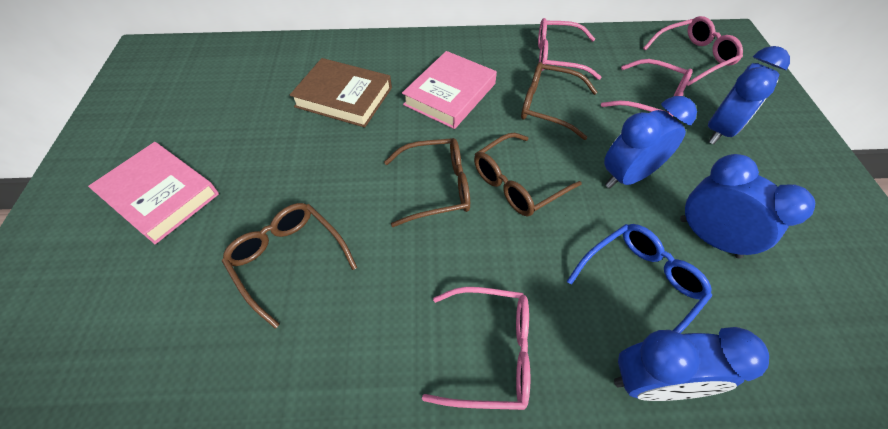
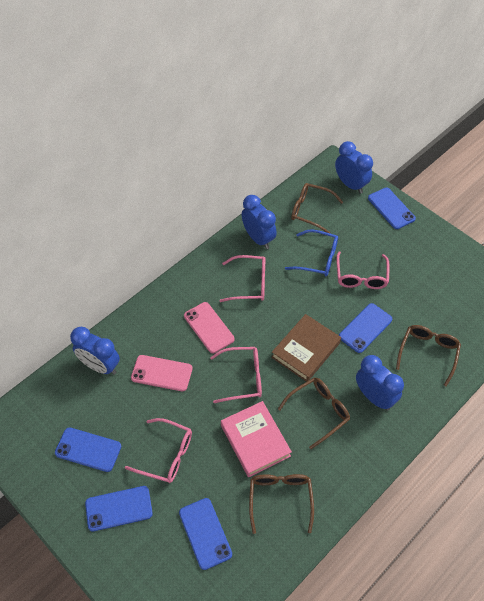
blue phone: none = 0 -> [55,427,121,472] [85,486,153,531] [179,498,232,570] [339,303,392,353] [368,188,416,229] = 5
pink book: [88,142,219,244] [402,51,497,129] = 2 -> [221,401,292,477] = 1
pink phone: none = 0 -> [131,355,193,391] [184,302,235,353] = 2

